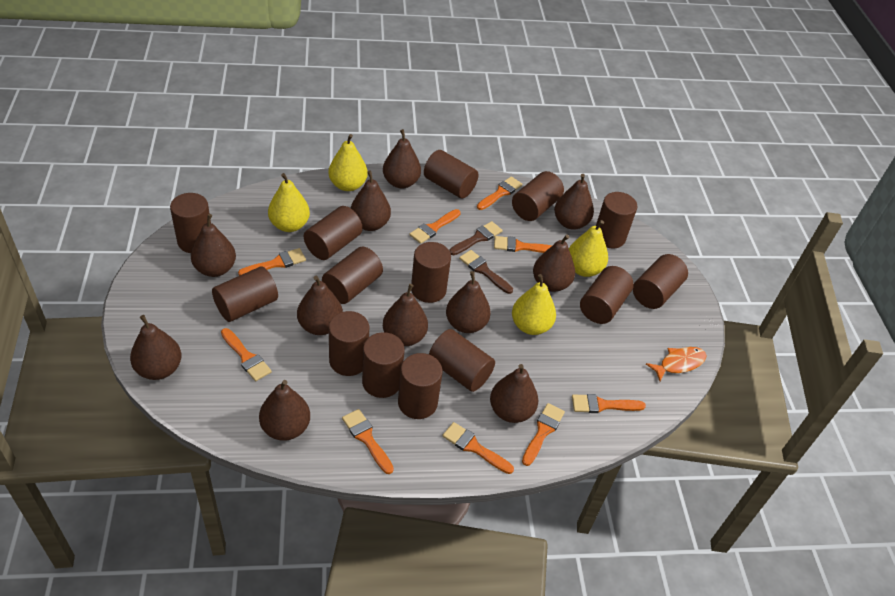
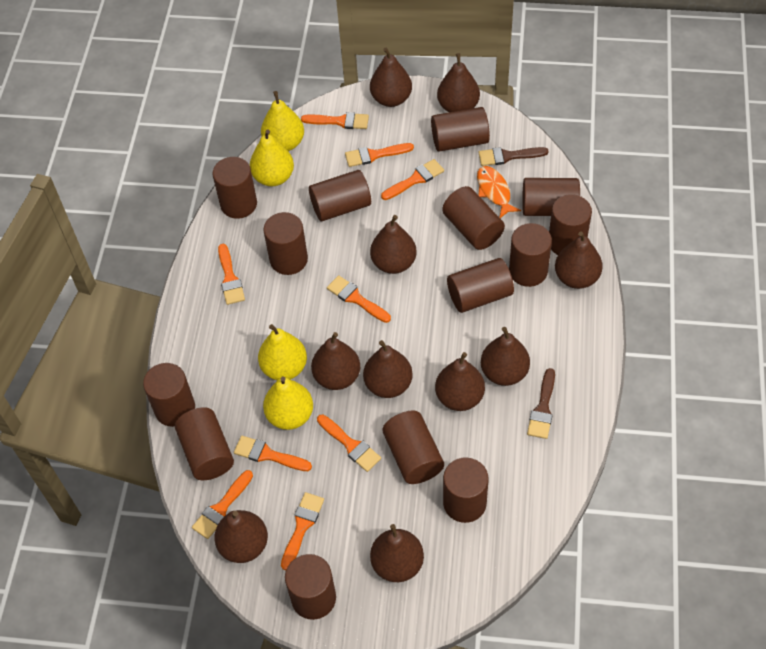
brown pear: [130,315,181,380] [191,214,236,277] [259,380,310,441] [297,276,343,335] [351,170,391,231] [383,129,421,188] [383,284,428,346] [446,271,491,333] [490,364,538,423] [533,235,575,292] [554,174,594,230] = 11 -> [214,510,268,563] [311,332,360,390] [363,340,413,398] [370,48,412,107] [370,215,417,274] [370,524,424,582] [435,352,485,411] [437,53,480,112] [481,327,530,386] [555,232,603,289] = 10

